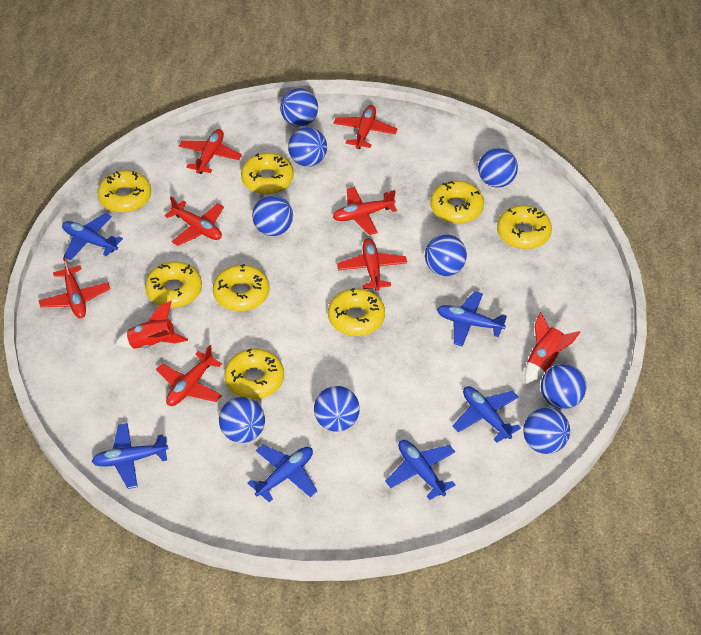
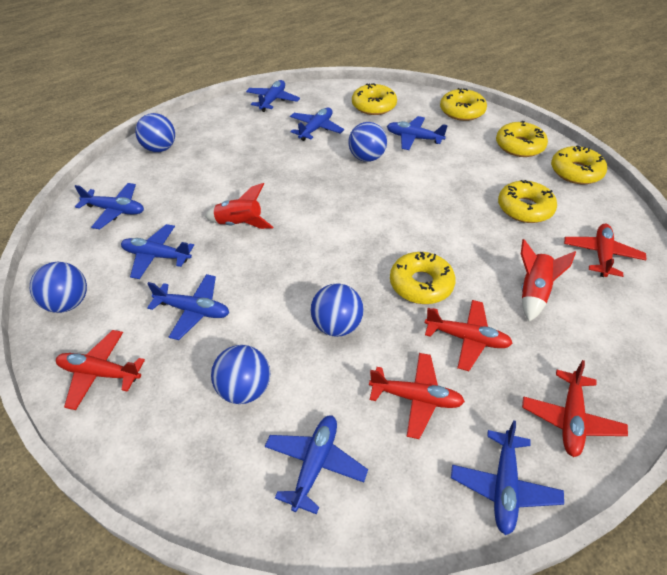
blue ball: [219,397,265,443] [252,195,293,236] [280,88,318,127] [288,127,327,167] [314,386,360,432] [425,234,467,276] [478,148,518,188] [523,407,570,454] [541,364,587,409] = 9 -> [30,262,87,313] [135,113,175,153] [211,345,270,404] [311,283,364,337] [348,122,387,162] = 5
blue plane: [62,213,123,260] [92,423,168,489] [248,445,317,502] [385,440,456,500] [437,291,507,347] [453,386,521,443] = 6 -> [75,183,144,229] [121,224,194,279] [147,274,229,340] [246,80,300,112] [265,415,368,514] [290,107,344,141] [387,116,448,150] [451,420,564,535] = 8
red plane: [38,257,110,318] [156,345,222,406] [164,196,224,246] [179,129,242,174] [333,187,397,235] [334,105,397,149] [337,239,407,291] = 7 -> [56,330,145,410] [369,353,465,439] [425,300,513,371] [522,360,628,457] [564,224,647,277] = 5
yellow donut: [97,170,151,213] [145,262,202,308] [213,264,269,311] [224,348,284,399] [241,153,294,194] [328,288,385,336] [430,181,484,223] [497,205,552,249] = 8 -> [352,83,397,115] [390,252,456,304] [440,88,487,121] [496,121,548,157] [498,180,557,223] [551,146,607,184] = 6

